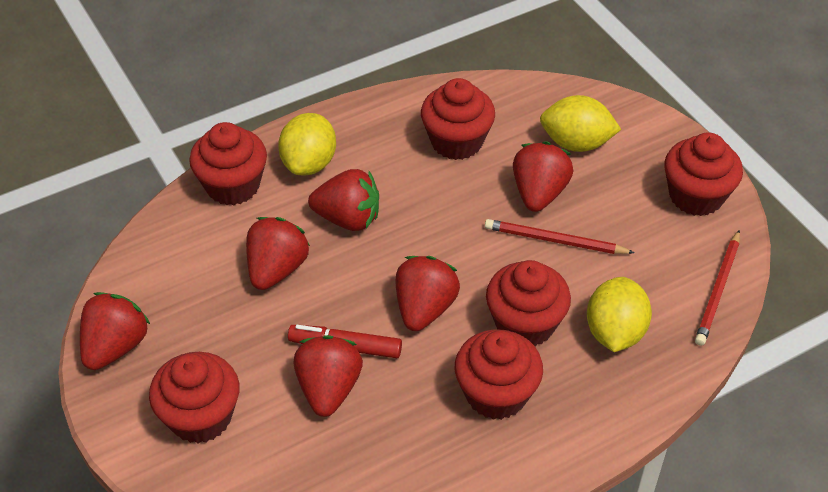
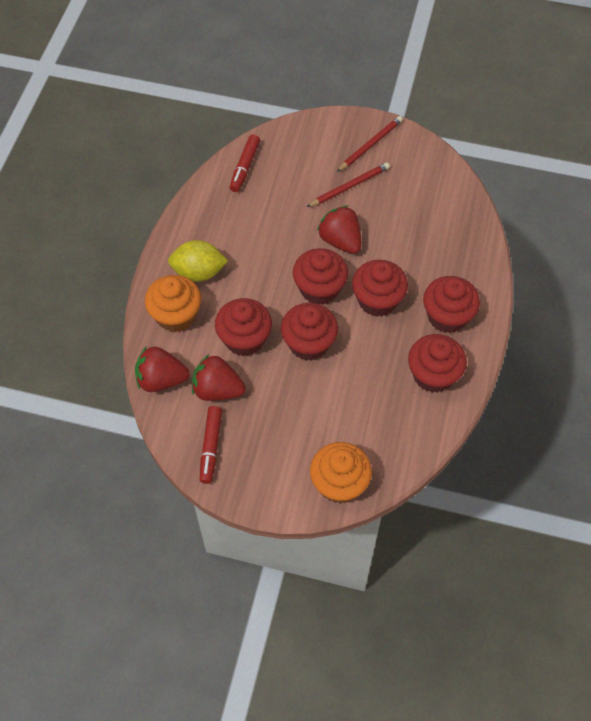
orange cupcake: none = 0 -> [145,275,201,332] [310,442,372,503] = 2
red marker: [288,325,402,358] = 1 -> [200,406,222,484] [230,134,260,192] = 2
red strawberry: [80,292,150,370] [246,217,310,290] [293,335,363,417] [308,169,379,231] [395,256,460,331] [513,141,573,212] = 6 -> [135,346,189,392] [192,354,246,401] [317,205,362,254] = 3
yellow lemon: [278,113,336,176] [540,95,621,152] [587,277,652,352] = 3 -> [168,240,228,282] = 1

